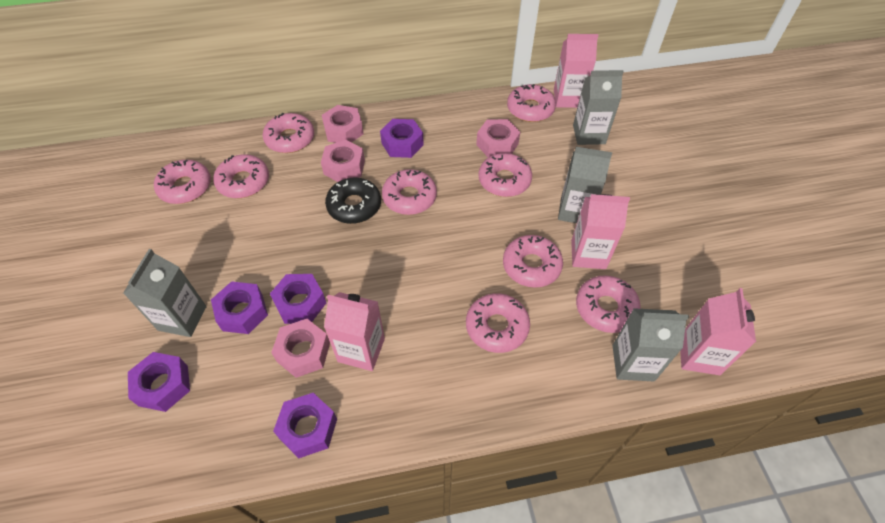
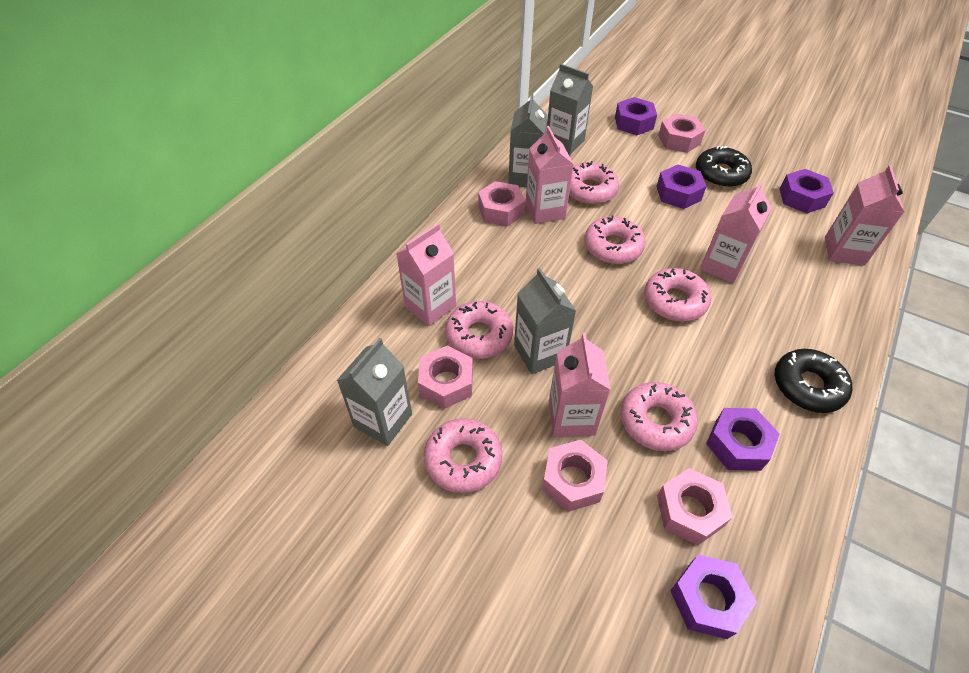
black donut: [325,177,381,224] = 1 -> [696,146,752,188] [775,349,853,413] = 2
pink carton: [324,292,385,371] [554,34,598,108] [571,194,630,269] [680,288,756,375] = 4 -> [396,223,456,326] [526,126,574,224] [549,333,611,437] [700,181,772,283] [825,165,904,266] = 5
pink donut: [154,160,211,204] [213,155,269,198] [263,113,314,153] [382,169,437,215] [466,293,530,353] [478,153,532,197] [503,235,563,288] [507,84,556,122] [576,275,641,333] = 9 -> [424,418,503,493] [445,301,513,359] [569,161,619,204] [584,215,646,264] [621,382,698,451] [644,268,711,322] = 6
pink nut: [271,319,330,378] [321,140,365,182] [322,105,363,143] [476,119,520,157] = 4 -> [418,346,473,409] [478,181,525,227] [542,440,608,512] [657,468,733,545] [658,113,705,153] = 5

